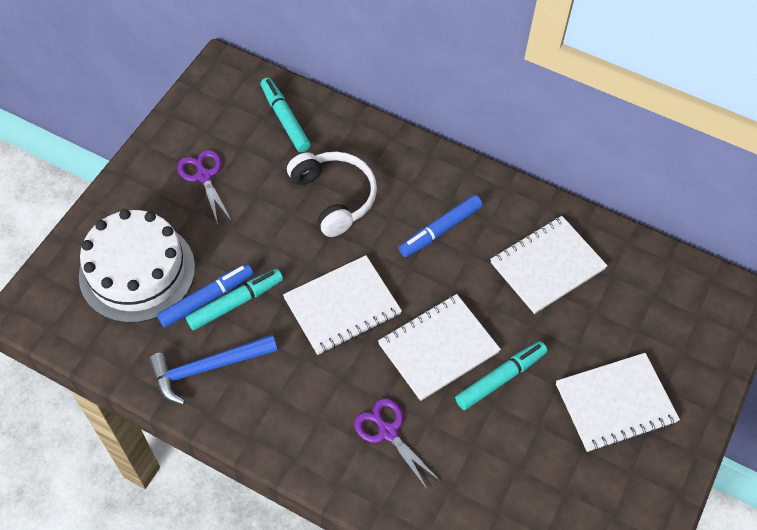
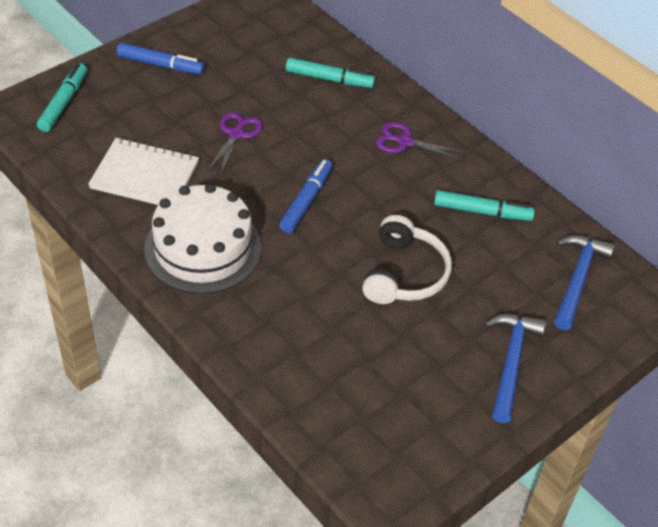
blue hammer: [149,334,278,405] = 1 -> [485,314,546,423] [554,235,615,330] = 2
white notebook: [283,255,402,355] [378,294,501,401] [490,216,608,314] [556,353,680,452] = 4 -> [88,138,199,205] = 1

